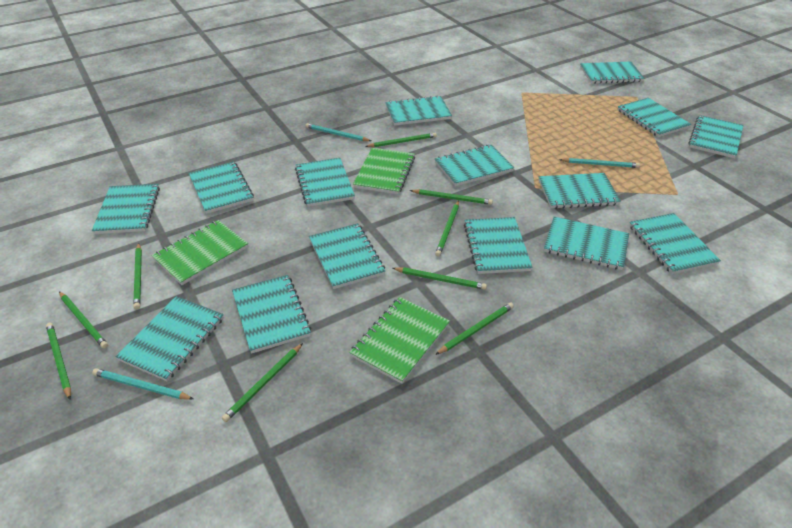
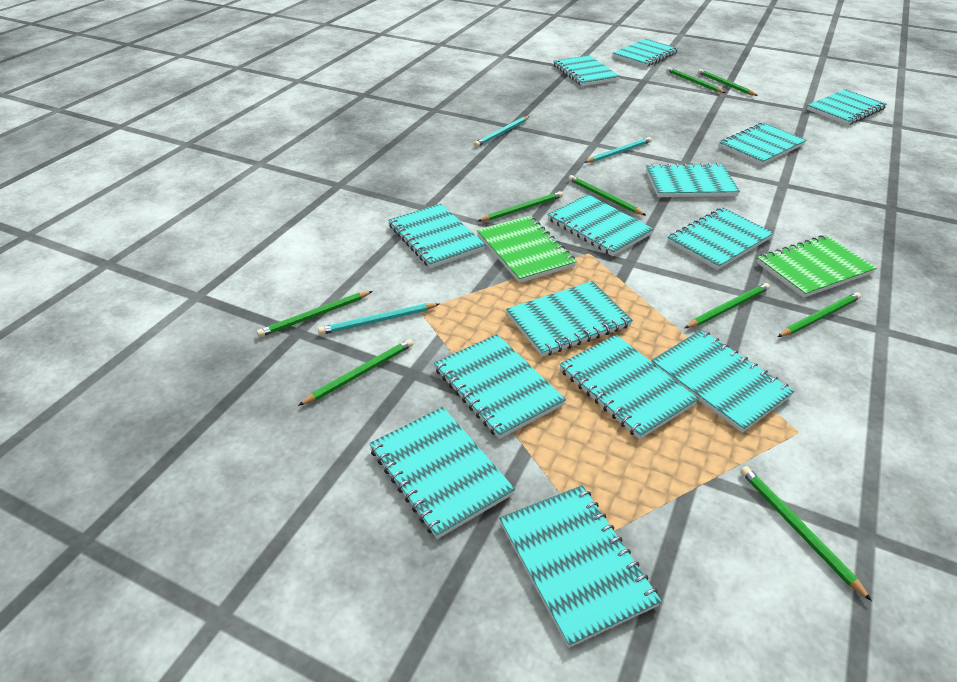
green notebook: [152,220,248,285] [349,297,450,384] [353,148,415,194] = 3 -> [477,216,577,283] [757,235,877,298] = 2
turquoise notebook: [92,184,160,234] [115,296,224,381] [189,161,254,214] [232,275,311,354] [295,158,355,207] [309,223,385,289] [385,95,452,126] [435,144,514,186] [464,217,533,274] [539,173,621,209] [544,217,629,270] [580,61,644,84] [618,98,691,137] [629,213,721,274] [688,115,743,158] = 15 -> [369,407,515,539] [388,204,486,268] [434,334,566,439] [499,485,662,648] [506,281,633,357] [547,194,654,256] [553,55,620,86] [559,335,699,439] [613,39,679,67] [646,163,740,197] [651,330,795,433] [667,207,774,270] [719,122,806,166] [807,89,887,125] = 14

